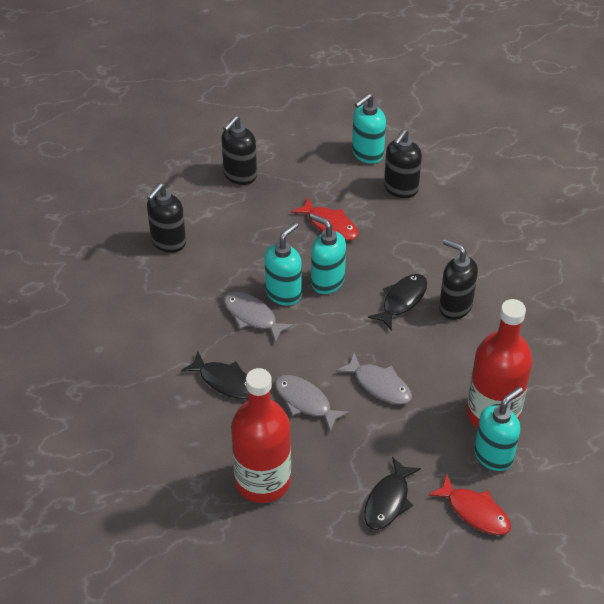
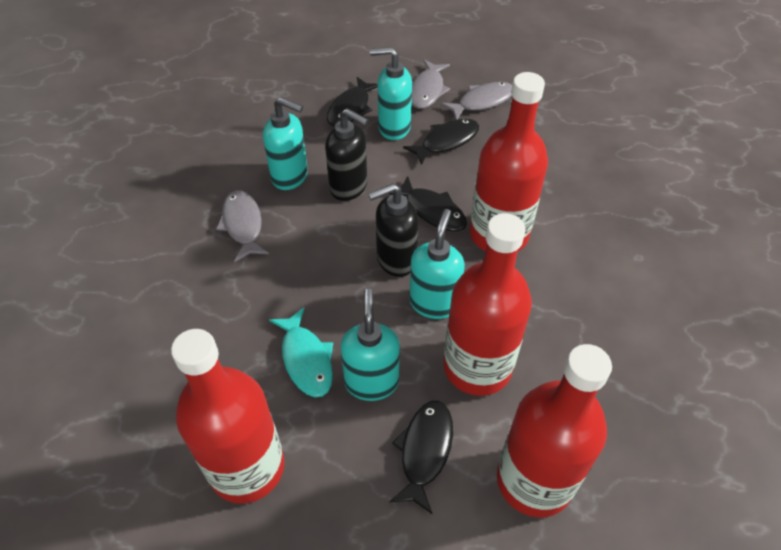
black fish: [181,351,249,399] [364,457,421,530] [368,274,427,331] = 3 -> [327,77,378,127] [389,176,467,231] [389,400,453,514] [403,119,479,165] = 4
black soap dispenser: [147,183,186,253] [221,115,257,185] [384,129,422,198] [439,239,478,320] = 4 -> [325,108,368,201] [368,183,419,277] = 2
red bottle: [231,368,291,503] [467,299,532,429] = 2 -> [171,329,284,504] [444,213,532,396] [470,72,548,251] [497,344,612,517] = 4
red fish: [291,197,359,241] [428,474,511,535] = 2 -> none = 0
turquoise fish: none = 0 -> [269,307,333,397] = 1

